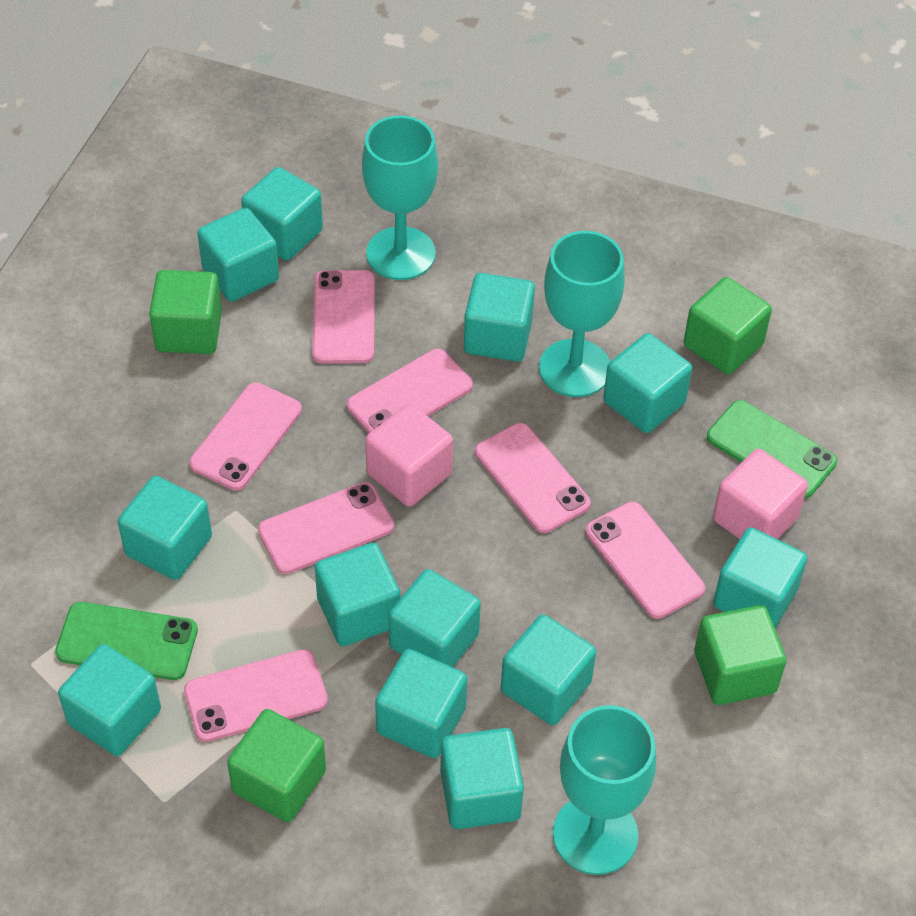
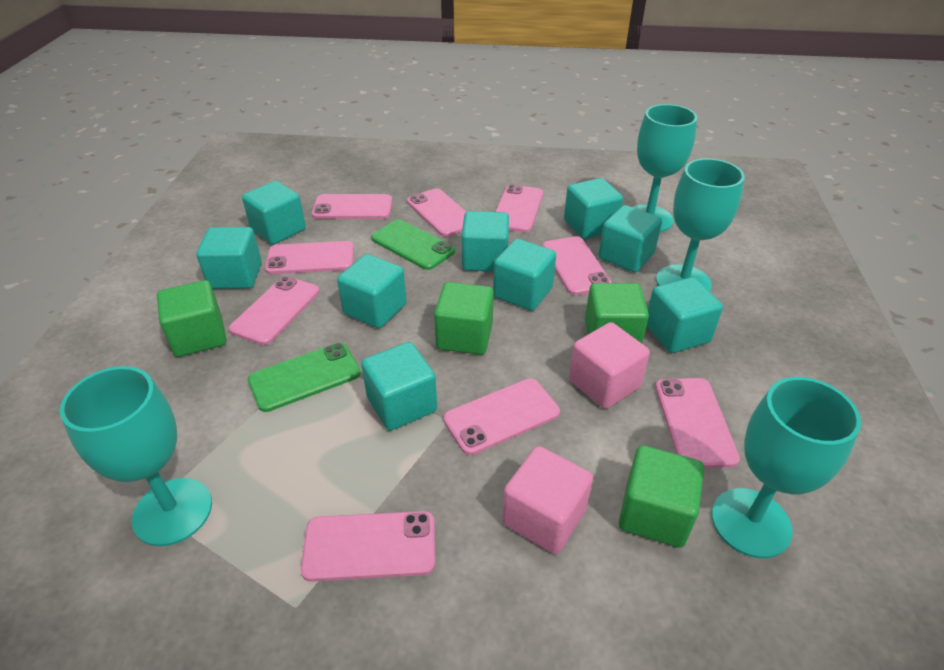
pink phone: [184,649,328,742] [189,382,302,491] [258,482,394,574] [312,270,375,363] [347,349,473,433] [475,423,591,533] [586,502,705,619] = 7 -> [229,276,320,345] [265,241,354,274] [301,511,435,582] [312,194,392,219] [407,188,466,237] [443,378,560,455] [495,184,544,233] [542,236,612,295] [655,378,740,468] = 9
turquoise cube: [58,644,161,756] [118,476,212,580] [197,207,279,302] [241,167,323,261] [315,543,400,646] [375,649,467,758] [389,569,481,667] [440,728,524,829] [464,273,535,362] [501,614,596,725] [603,333,692,433] [713,527,807,629] = 12 -> [196,227,262,289] [242,181,306,245] [337,254,406,328] [361,342,437,431] [462,211,509,272] [493,239,556,311] [564,178,623,239] [599,205,662,272] [647,277,723,353] = 9
turquoise goblet: [362,115,438,280] [539,231,625,397] [553,705,656,875] = 3 -> [60,366,212,546] [633,104,697,232] [656,158,745,291] [711,377,861,558] = 4

